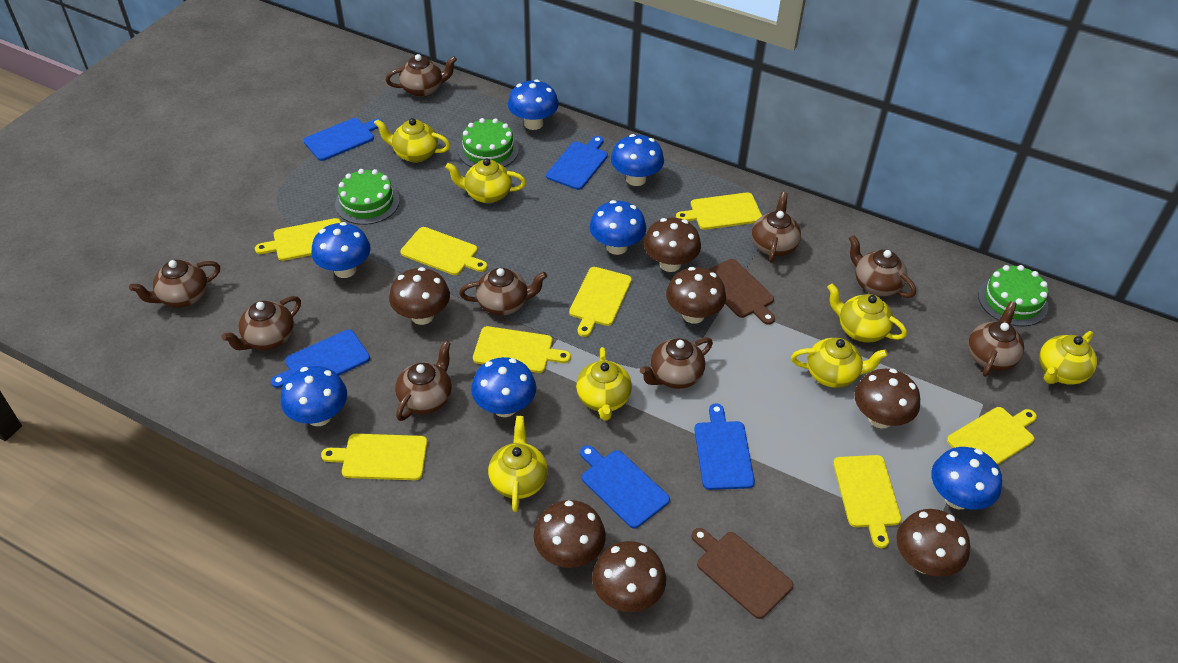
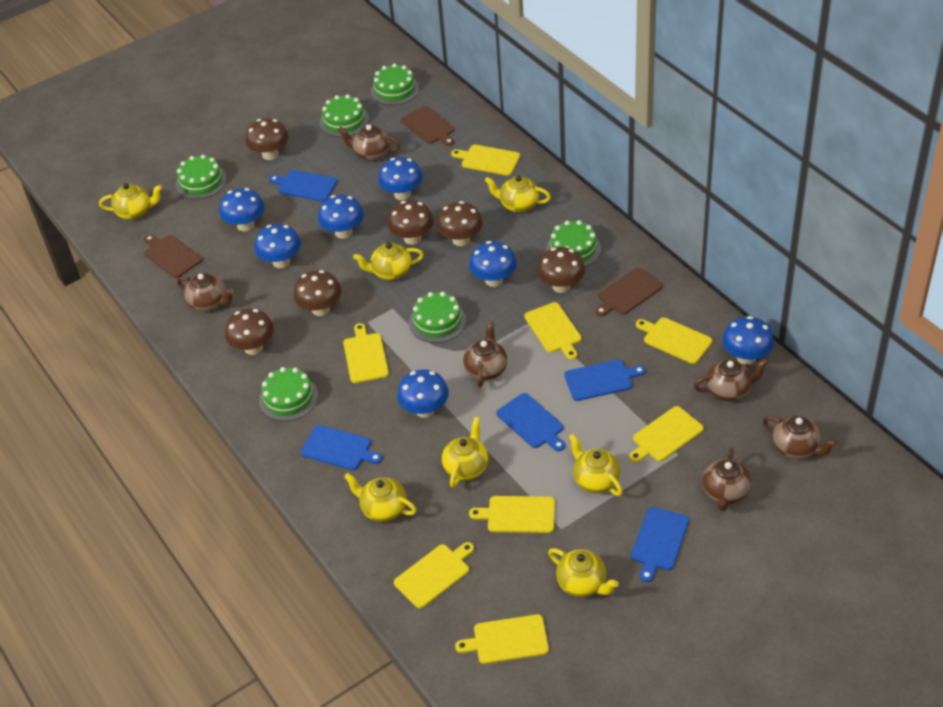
brown cutting board: [691,528,793,619] [708,259,775,325] = 2 -> [144,235,202,278] [401,106,454,146] [595,268,663,316] = 3
brown mushroom: [389,267,450,325] [534,500,606,568] [592,541,666,612] [644,217,701,272] [666,267,726,324] [854,369,920,429] [896,509,970,577] = 7 -> [225,309,274,355] [245,118,288,160] [293,270,342,316] [387,200,434,245] [436,201,483,246] [537,247,585,293] = 6
brown teapot: [129,260,220,307] [222,296,301,350] [386,54,457,97] [395,341,452,421] [459,268,547,315] [640,337,713,389] [752,192,801,263] [849,235,916,298] [968,301,1024,377] = 9 -> [177,273,234,311] [338,124,400,161] [463,321,507,387] [694,358,769,401] [702,448,751,511] [763,416,837,459] = 6
green cake: [335,169,400,225] [458,118,519,167] [978,265,1048,326] = 3 -> [176,155,227,199] [259,367,318,421] [320,94,369,137] [371,64,419,105] [409,292,466,343] [546,220,601,267] = 6

